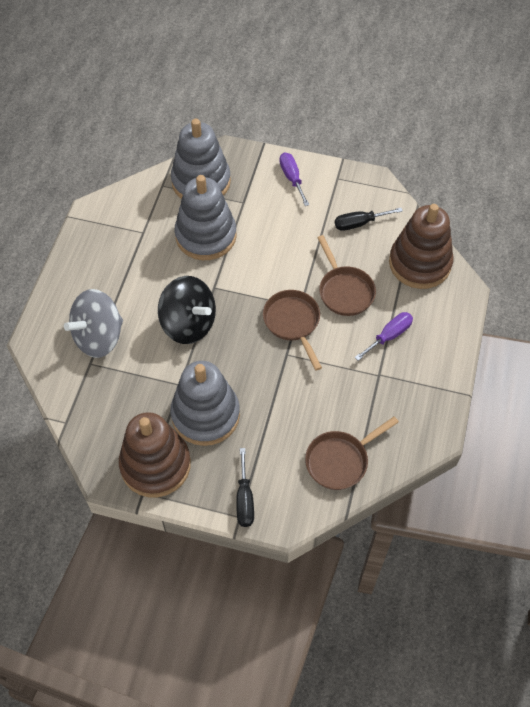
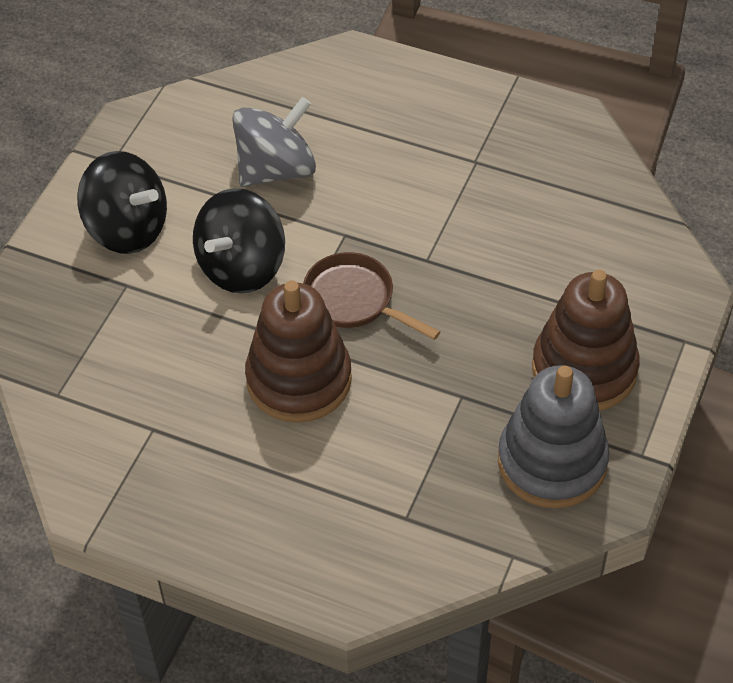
black screwdriver: [236,448,254,527] [335,208,403,231] = 2 -> none = 0
black spinning top: [158,276,216,344] = 1 -> [77,151,167,254] [193,188,285,294] = 2
brown pan: [263,290,322,370] [305,416,399,490] [317,235,376,316] = 3 -> [303,252,440,340] = 1
grey stacking toy: [170,361,240,446] [171,119,231,199] [174,175,237,260] = 3 -> [498,365,609,508] = 1
purple screwdriver: [280,152,309,206] [355,312,413,361] = 2 -> none = 0

